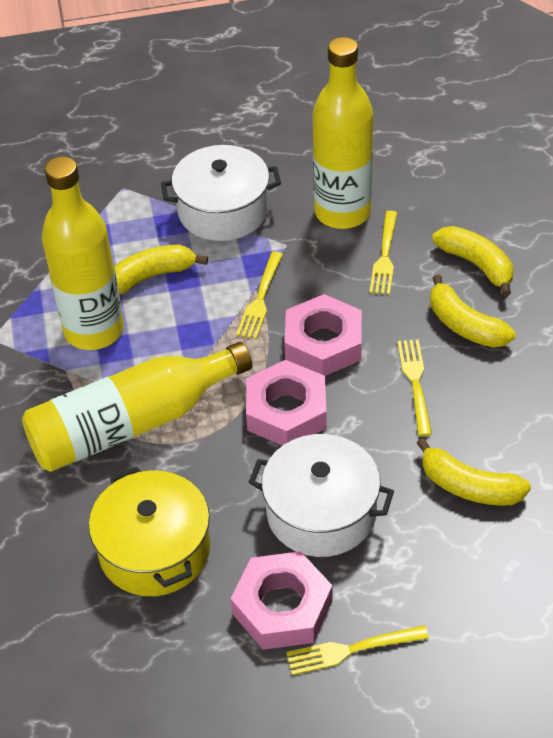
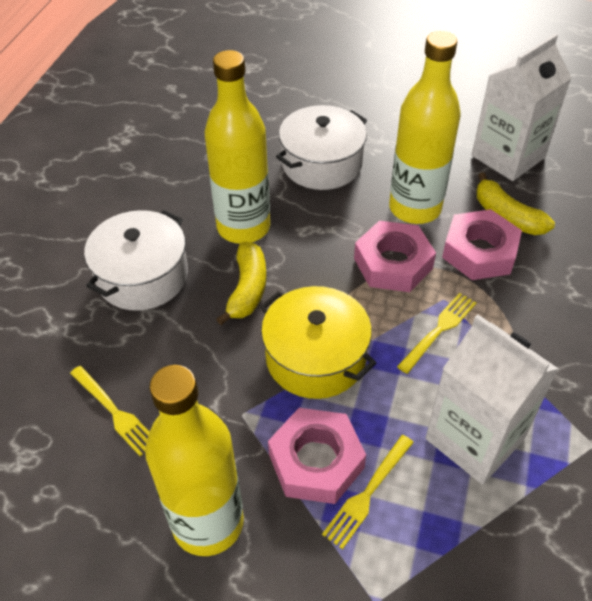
white carton: none = 0 -> [426,314,558,485] [472,34,571,181] = 2
yellow banana: [114,244,208,295] [417,438,531,505] [430,274,515,348] [432,226,513,296] = 4 -> [216,242,266,325] [477,172,555,235] = 2
yellow fork: [236,252,283,339] [286,625,429,675] [369,211,397,295] [398,339,432,436] = 4 -> [70,366,149,456] [322,435,414,550] [397,293,476,374] = 3

